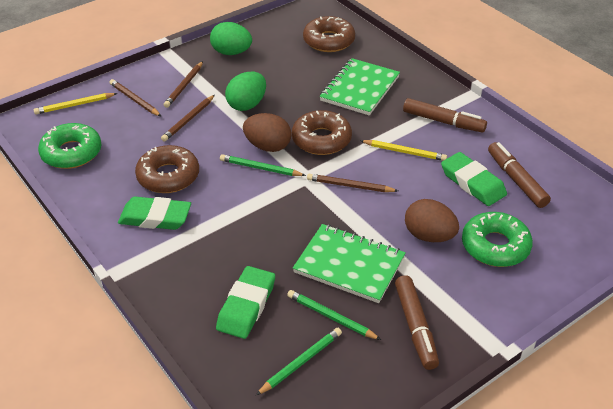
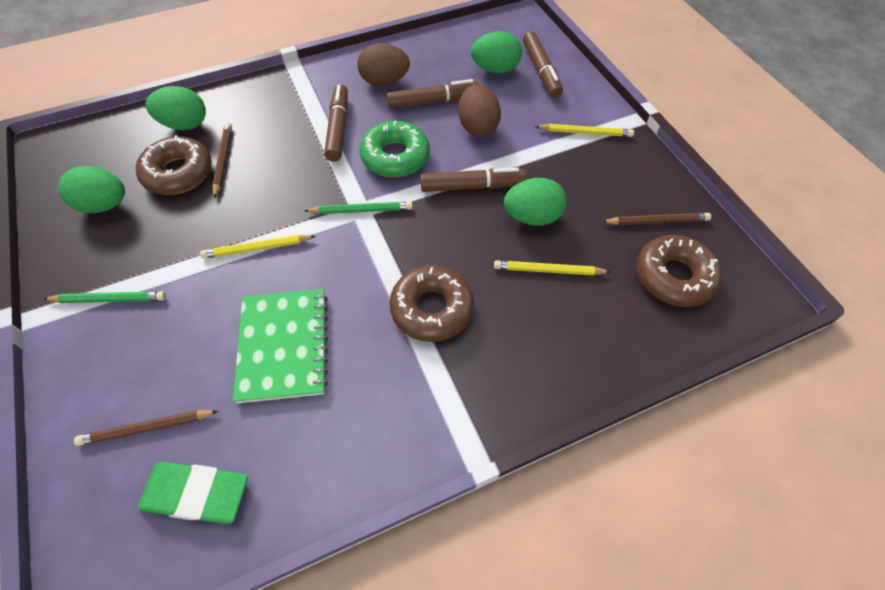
brown marker: [395,275,439,370] [403,98,487,132] [488,142,551,208] = 3 -> [324,85,348,162] [387,79,480,109] [420,167,526,192] [523,31,563,98] = 4
brown pencil: [110,79,162,117] [161,95,215,142] [164,61,203,108] [307,174,398,192] = 4 -> [74,410,218,446] [212,122,232,198] [602,213,711,225] = 3
green donut: [38,123,102,169] [462,212,533,267] = 2 -> [359,121,430,177] = 1
green egg: [210,22,252,55] [225,72,266,111] = 2 -> [58,166,125,213] [145,86,206,130] [471,31,522,73] [504,178,567,226] = 4
green eraser: [118,197,191,230] [216,266,275,339] [441,152,507,206] = 3 -> [138,462,248,524] = 1
green notebook: [293,224,406,303] [320,58,400,116] = 2 -> [233,289,328,403] = 1
green pencil: [220,154,306,176] [256,328,342,395] [287,290,381,340] = 3 -> [44,291,166,303] [304,202,413,214] = 2
yellow pencil: [34,93,118,114] [360,140,447,161] = 2 -> [200,235,316,259] [494,260,610,275] [535,124,634,137] = 3

